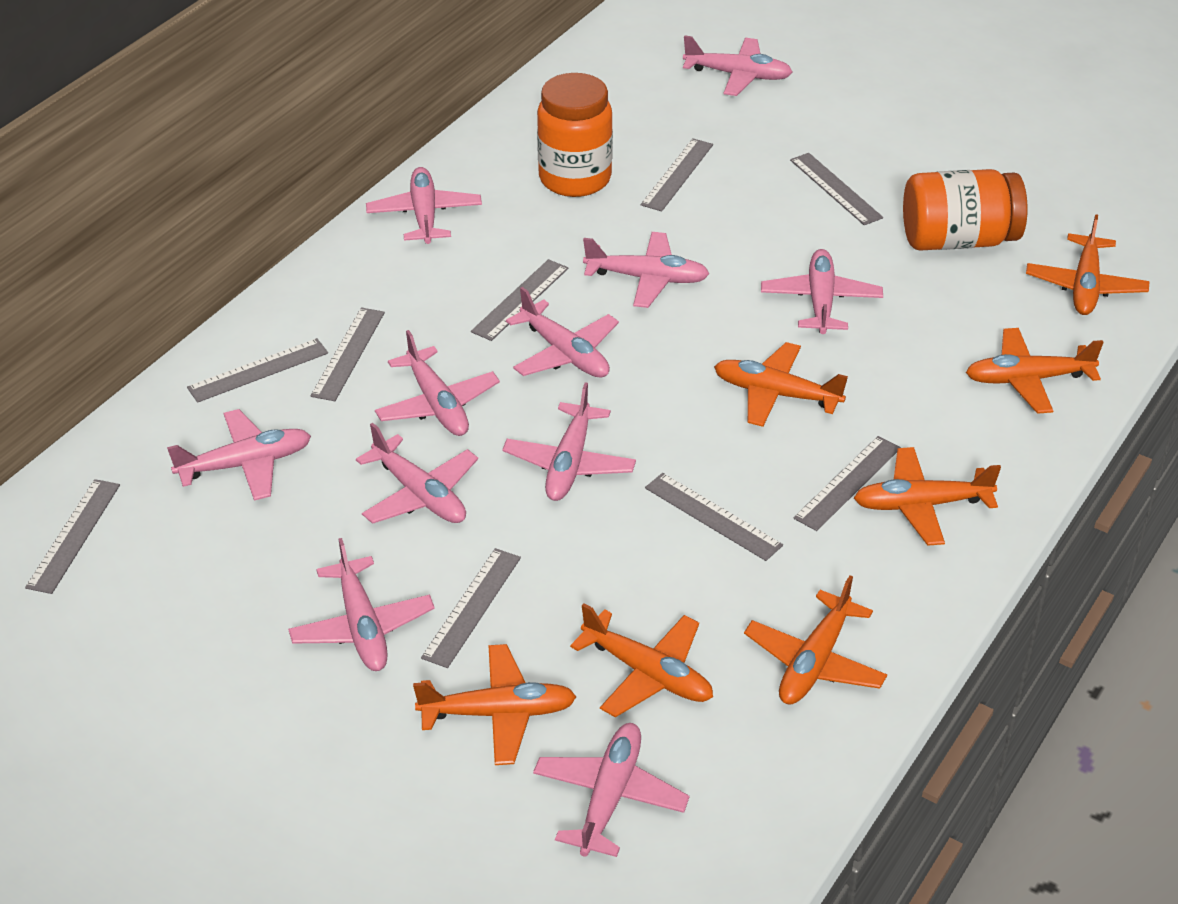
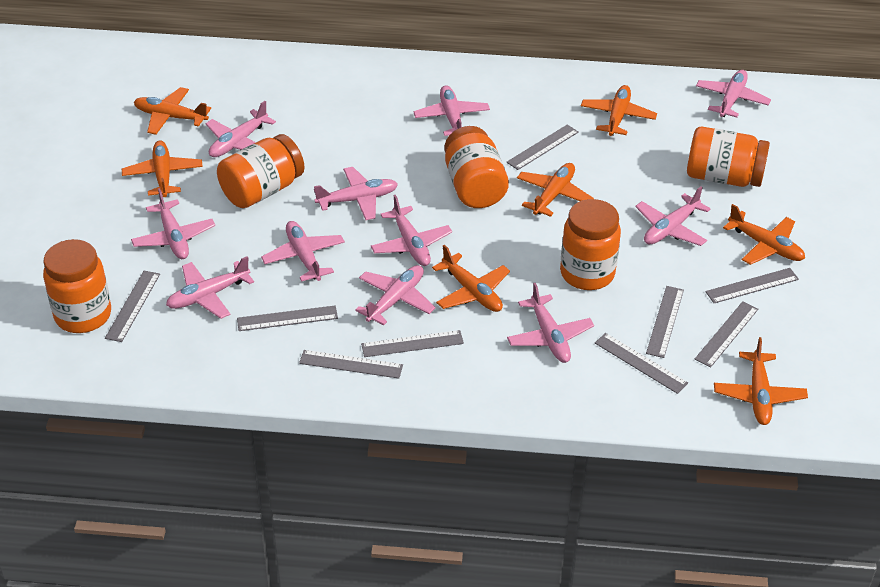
orange jar: [537,73,613,197] [903,169,1027,251] = 2 -> [43,239,111,333] [217,134,304,208] [445,126,509,208] [560,199,621,290] [687,127,770,187] = 5

